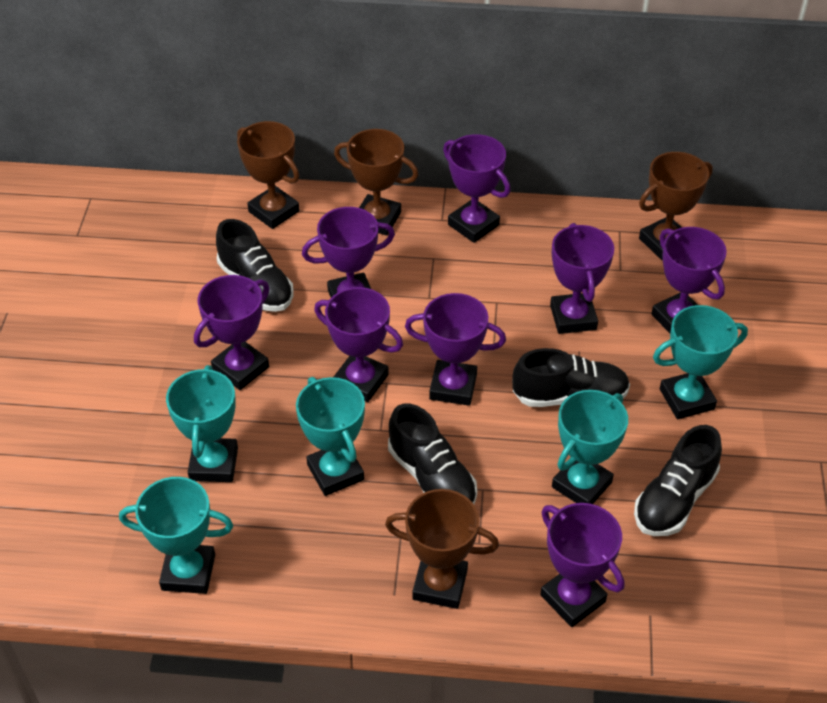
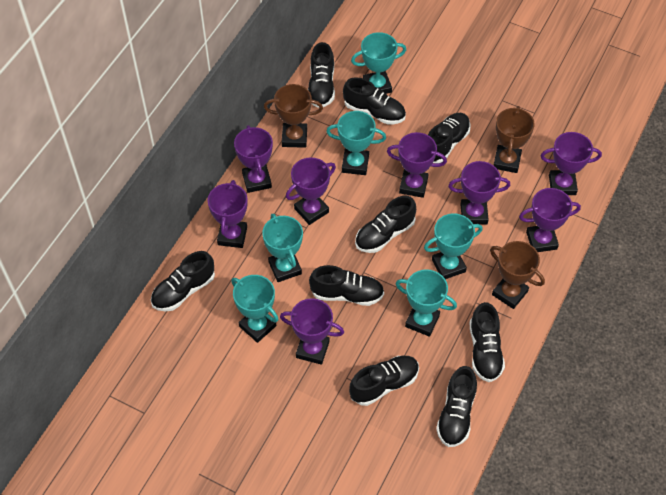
black shoe: [216,219,294,312] [388,403,477,504] [512,348,630,407] [634,425,722,536] = 4 -> [151,251,215,311] [308,42,335,108] [309,265,384,306] [343,77,406,125] [349,356,419,406] [355,196,416,253] [428,113,471,163] [436,366,477,447] [469,302,505,382] = 9
brown trophy: [237,121,300,229] [334,129,419,236] [385,489,499,609] [639,152,713,260] = 4 -> [264,84,323,148] [490,241,545,309] [493,106,535,173] = 3
turquoise trophy: [119,477,233,594] [166,365,238,482] [296,377,365,496] [552,390,628,504] [653,305,748,419] = 5 -> [231,275,279,343] [262,213,303,282] [326,111,386,175] [351,32,406,94] [396,269,457,337] [424,213,483,279] = 6

